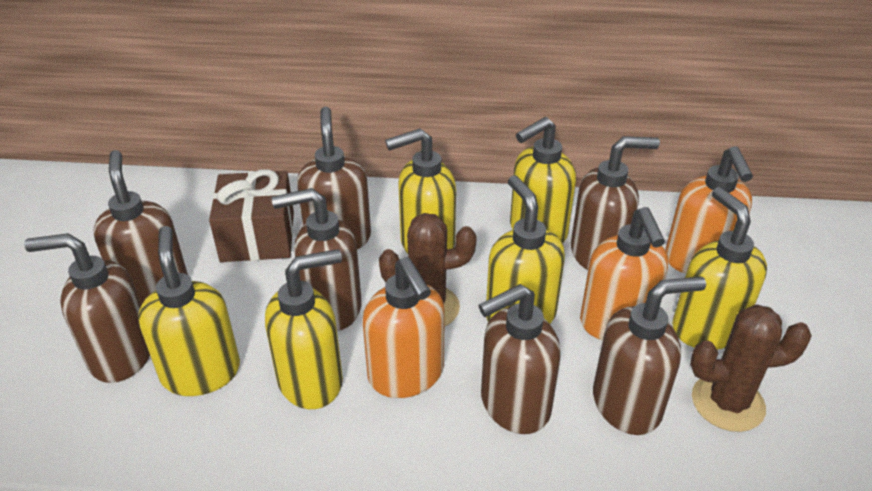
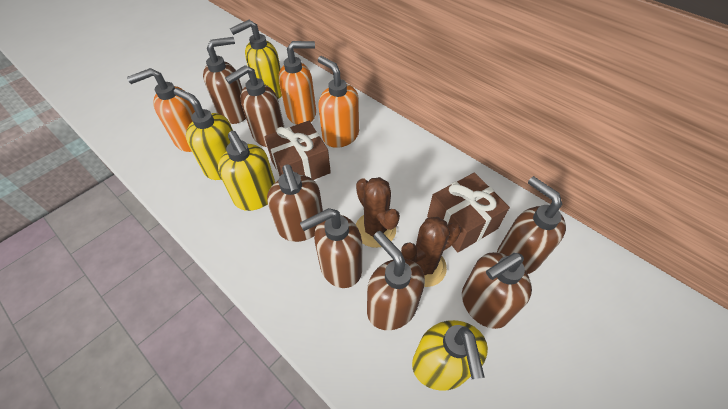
brown gift: [209,169,294,262] = 1 -> [264,121,331,180] [427,173,510,252] = 2
yellow soap dispenser: [138,226,240,396] [265,249,343,409] [385,128,456,253] [486,175,565,324] [510,117,576,244] [672,187,767,350] = 6 -> [174,88,233,180] [218,131,275,211] [230,20,282,99] [412,320,488,391] = 4

